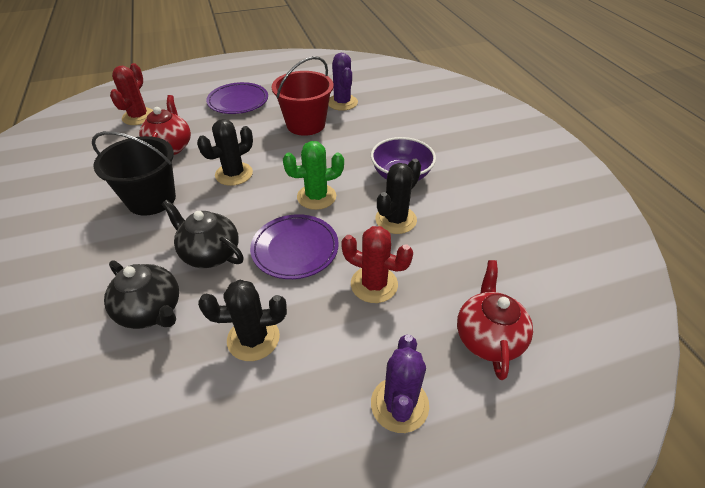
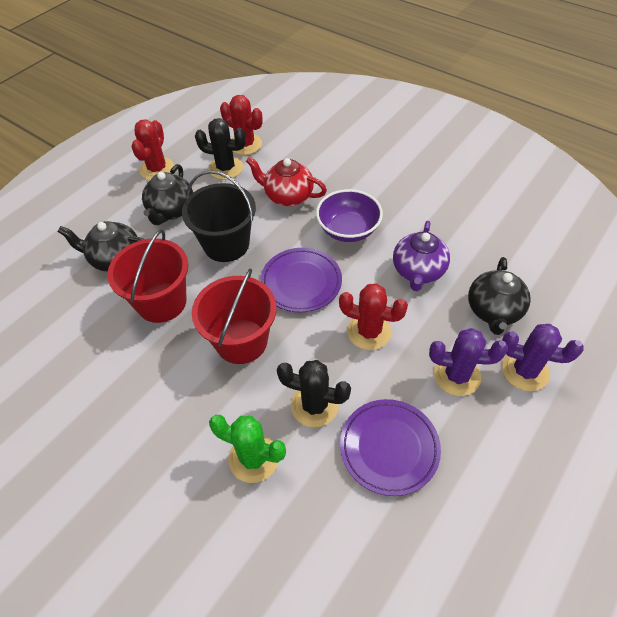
black cactus: [197,119,253,186] [198,280,287,361] [375,159,421,234] = 3 -> [195,118,246,180] [277,360,351,427] = 2
black teapot: [104,260,179,329] [162,200,244,268] = 2 -> [58,221,145,272] [142,164,193,225] [468,257,531,335] = 3
purple teapot: none = 0 -> [393,221,450,291] = 1
red bucket: [272,56,334,136] = 1 -> [107,229,188,323] [192,269,276,364] = 2
red cactus: [110,63,153,125] [341,226,413,303] = 2 -> [132,119,174,180] [220,95,262,155] [339,283,408,350] = 3
red teapot: [139,95,191,155] [457,260,533,380] = 2 -> [246,156,327,206] = 1

